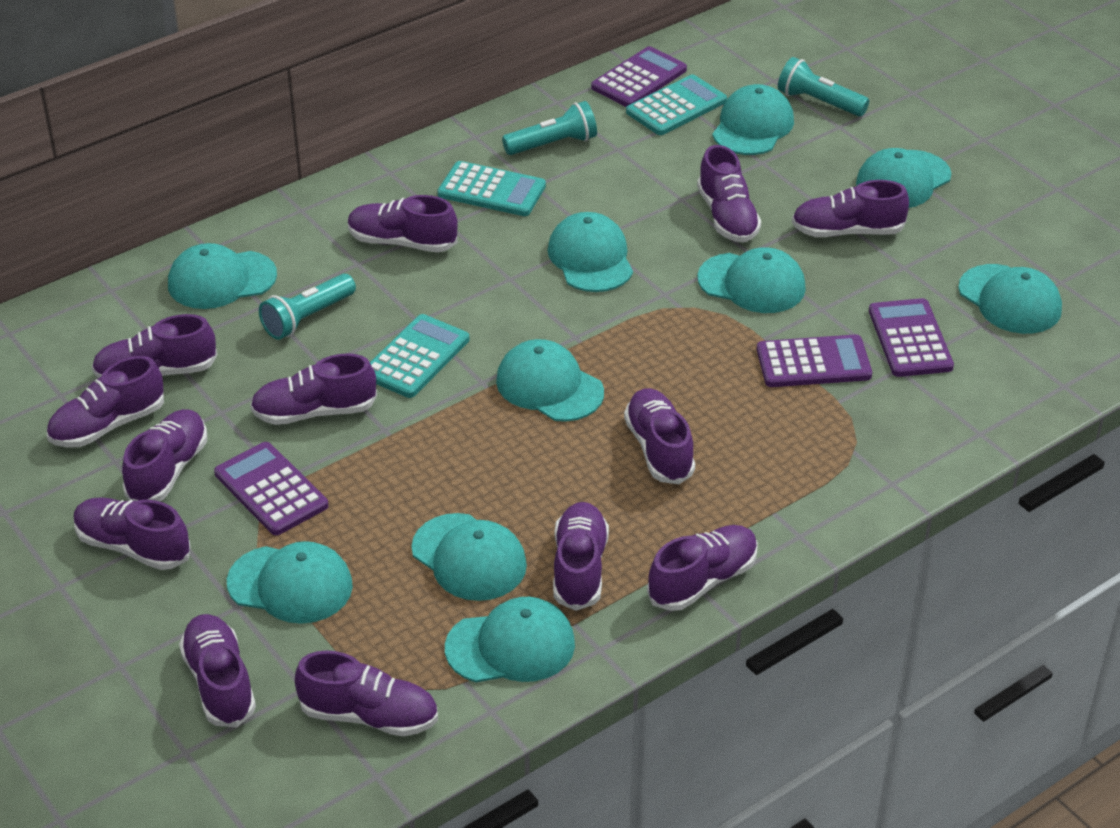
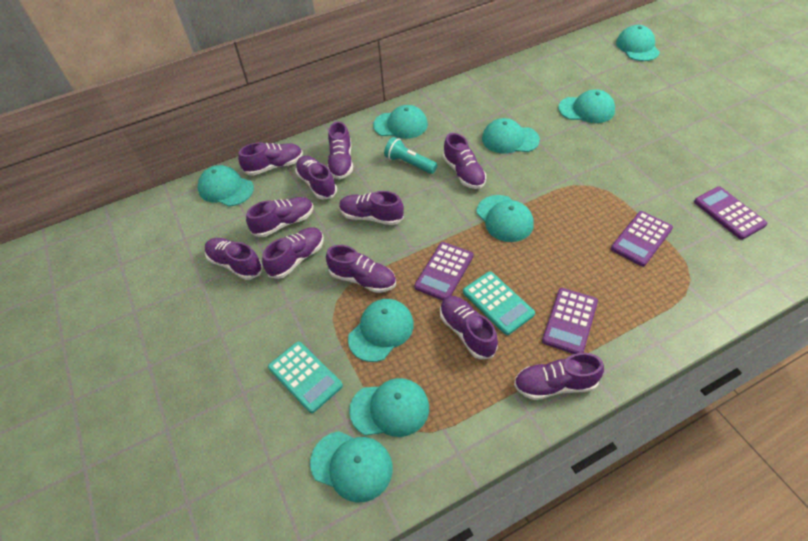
purple shoe: [47,356,164,448] [74,497,191,570] [92,314,217,378] [122,409,207,501] [179,614,256,727] [250,353,377,425] [295,650,438,737] [348,195,458,253] [553,502,609,611] [624,388,695,484] [647,525,758,611] [697,145,761,242] [792,180,909,237] = 13 -> [205,238,263,280] [238,142,303,176] [246,197,313,237] [262,227,324,279] [295,156,337,200] [326,245,396,293] [327,121,353,180] [339,191,404,225] [440,296,498,360] [443,133,486,189] [514,353,604,400] = 11
turquoise calculator: [370,314,469,398] [438,161,546,216] [626,74,727,135] = 3 -> [268,341,343,413] [463,271,535,335] = 2
turquoise cap: [168,243,277,309] [227,541,353,624] [411,513,527,601] [445,597,575,682] [496,339,604,422] [547,212,633,292] [697,247,806,313] [712,84,794,155] [856,148,951,208] [958,264,1062,334] = 10 -> [198,165,254,206] [310,431,393,502] [348,299,414,362] [349,378,429,437] [373,105,428,139] [477,195,534,242] [482,118,540,154] [558,89,615,123] [616,25,660,61] = 9
turquoise flashlight: [259,274,356,340] [502,101,597,155] [778,57,869,116] = 3 -> [384,137,437,174] = 1

